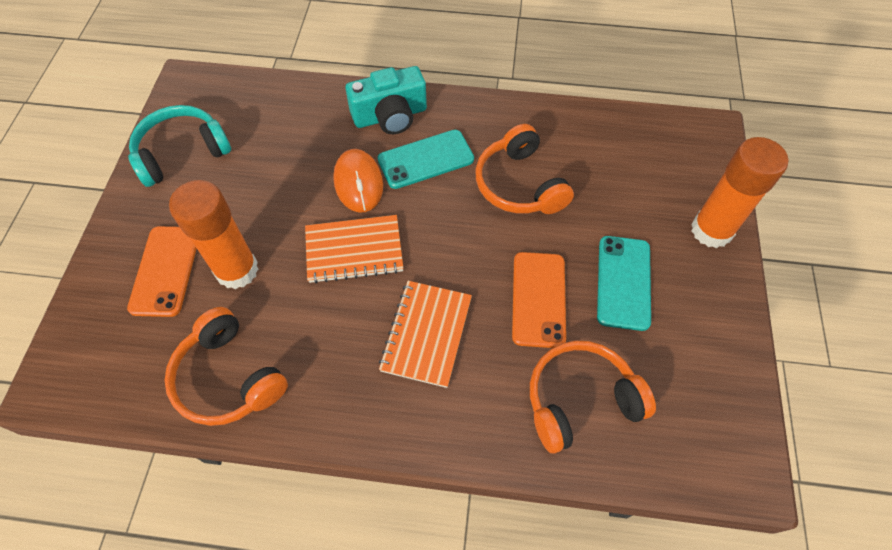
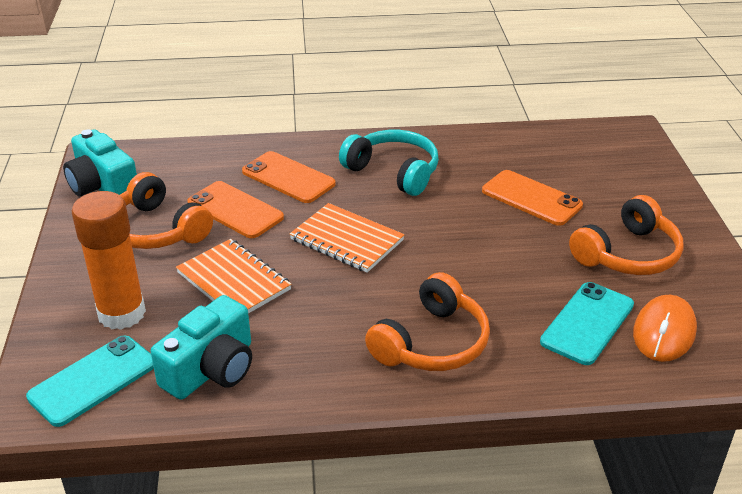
orange glue stick: [169,180,259,289] [691,137,788,248] = 2 -> [72,191,146,330] = 1
orange phone: [127,226,197,317] [512,252,566,348] = 2 -> [187,181,284,238] [242,151,336,203] [482,170,583,226] = 3
turquoise camera: [345,66,427,134] = 1 -> [63,129,137,196] [151,295,252,400] = 2

